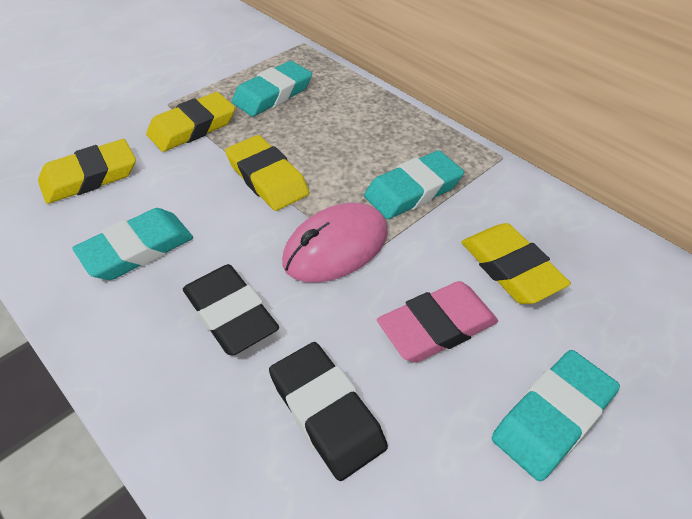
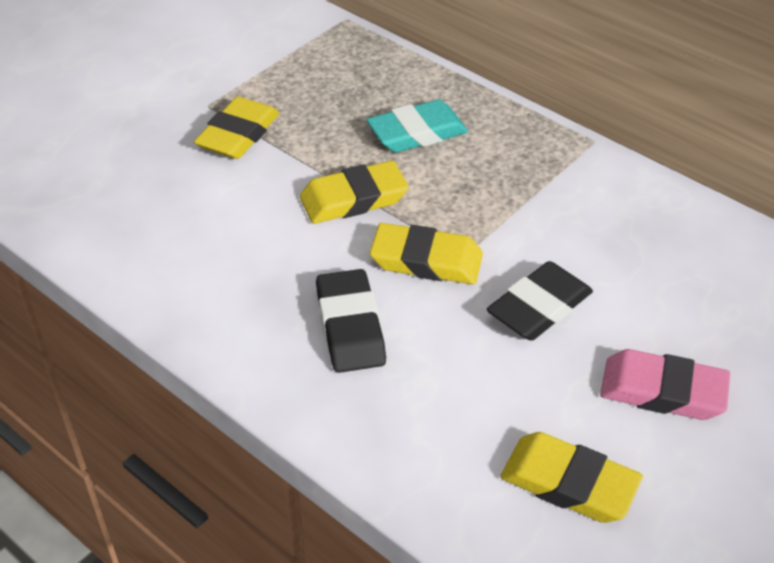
pink mouse: [282,203,388,282] = 1 -> none = 0
turquoise eraser: [72,208,193,280] [232,61,312,117] [364,150,464,219] [492,350,620,481] = 4 -> [366,99,468,153] = 1

